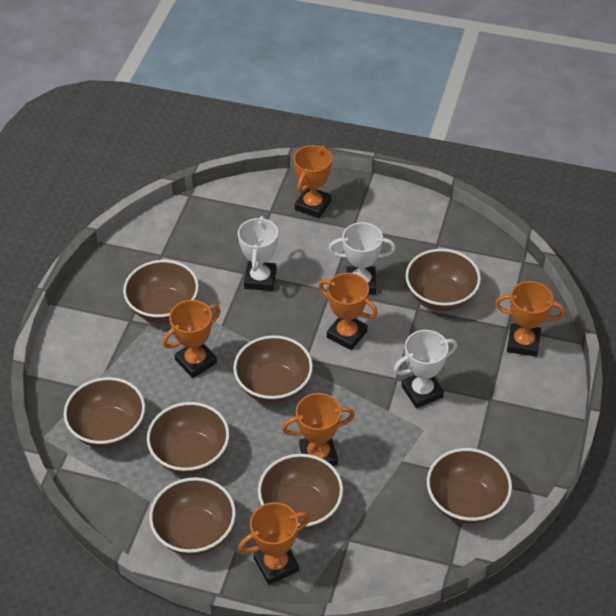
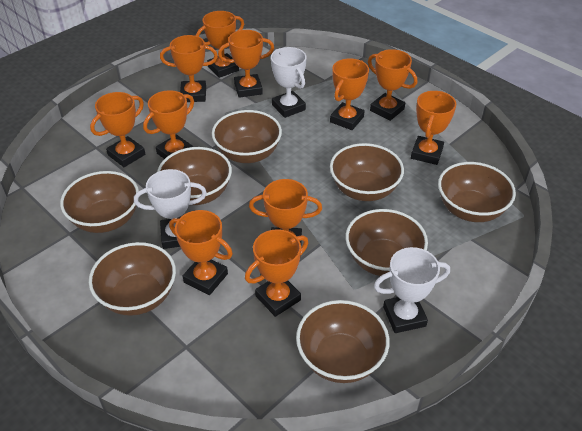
orange trophy: [163,300,221,378] [238,502,310,585] [282,393,355,466] [293,145,332,218] [319,273,378,350] [495,281,565,357] = 6 -> [90,92,145,167] [143,90,194,159] [160,35,218,102] [169,210,233,295] [196,11,244,78] [218,30,274,98] [245,229,308,317] [249,179,322,258] [330,58,369,130] [368,49,417,121] [411,91,456,165] = 11

